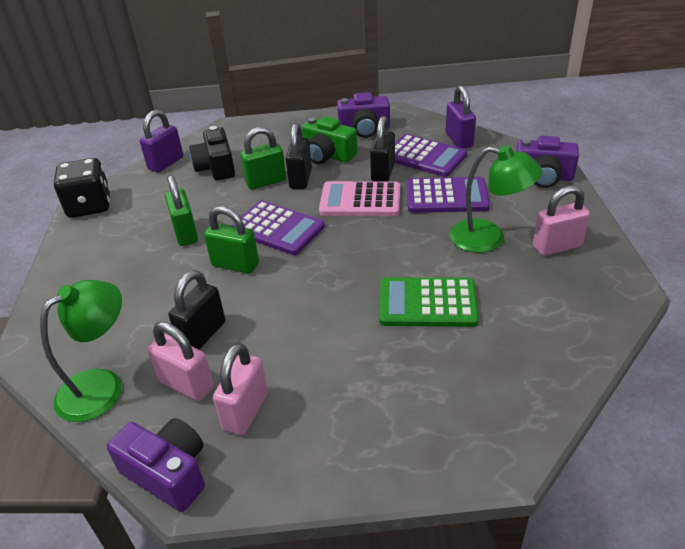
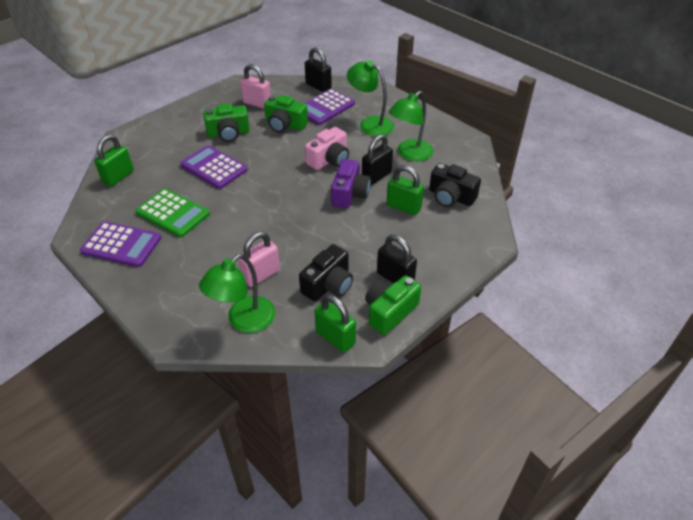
black camera: [189,126,235,181] = 1 -> [299,244,353,301] [429,163,481,207] = 2
black dice: [54,158,110,218] = 1 -> none = 0
green camera: [302,116,358,164] = 1 -> [204,104,250,142] [264,95,308,133] [365,275,421,335] = 3
green lamp: [40,280,122,422] [450,145,543,253] = 2 -> [199,254,275,333] [347,61,394,136] [389,91,434,161] = 3
pink calculator: [319,181,400,216] = 1 -> none = 0
pink camera: none = 0 -> [305,127,349,170] = 1
pink padlock: [148,322,214,401] [213,343,268,435] [533,186,590,256] = 3 -> [238,232,280,287] [240,64,271,109] = 2
purple camera: [107,418,205,512] [337,92,390,138] [516,136,579,188] = 3 -> [331,159,371,208] = 1
purple padlock: [140,110,183,173] [446,85,476,148] = 2 -> none = 0

